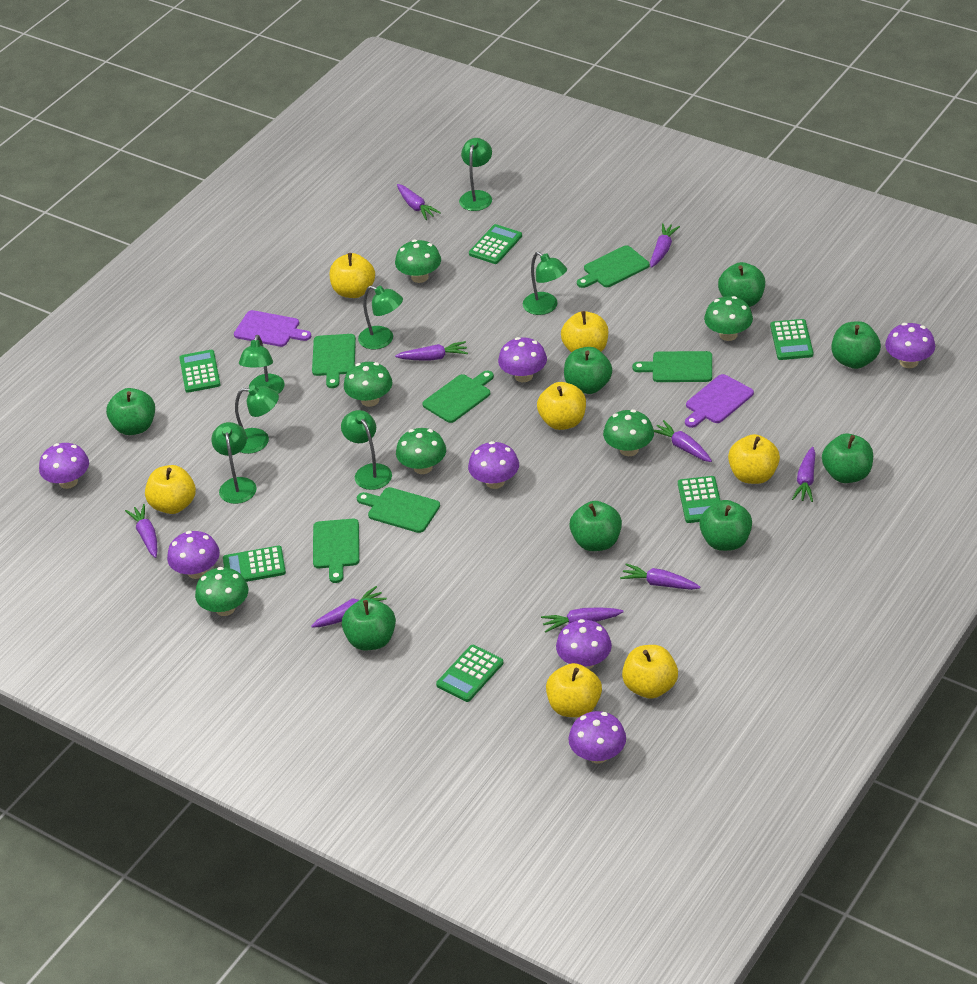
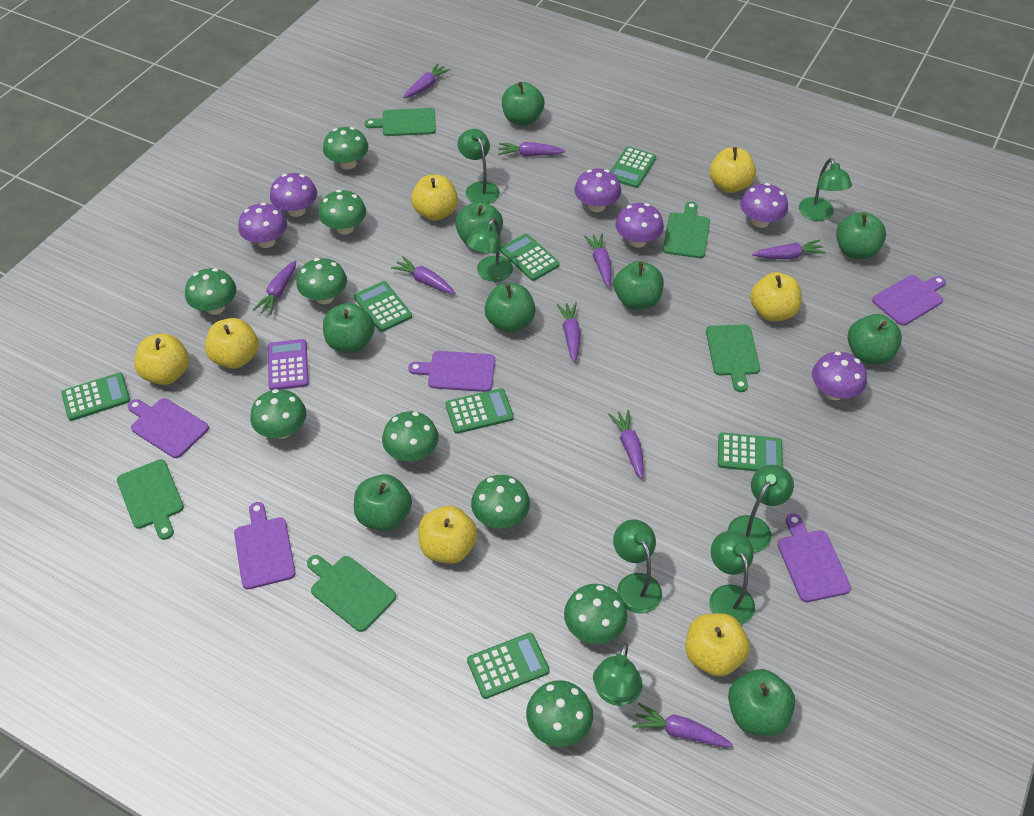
green apple: [106,388,155,435] [342,598,396,650] [564,347,612,394] [569,501,622,551] [699,500,752,551] [718,262,765,307] [822,434,873,483] [831,321,881,369] = 8 -> [323,303,375,353] [354,474,412,531] [455,201,503,245] [484,283,536,333] [502,82,545,126] [614,261,664,310] [728,669,795,736] [836,212,886,259] [848,314,902,364] = 9
green calculator: [179,350,221,393] [223,546,286,582] [436,645,503,702] [469,224,522,264] [678,476,721,523] [770,319,813,360] = 6 -> [61,372,130,421] [354,281,412,332] [445,388,514,434] [467,633,549,699] [500,234,560,281] [610,147,656,188] [718,432,783,471] = 7
green cutting board: [312,334,356,388] [313,519,359,583] [357,487,440,533] [422,371,494,423] [577,245,649,288] [632,351,712,382] = 6 -> [117,459,184,540] [307,555,396,632] [365,108,436,136] [663,201,710,258] [706,324,760,392] = 5
green mushroom: [195,567,248,616] [344,362,392,407] [395,240,441,283] [396,428,446,474] [603,410,654,456] [704,296,753,341] = 6 -> [185,268,237,315] [250,389,306,439] [296,258,347,304] [318,190,366,235] [323,127,368,170] [382,411,439,461] [471,475,530,528] [526,680,593,747] [564,584,627,644] = 9
purple calculator: none = 0 -> [268,339,309,390] = 1
purple cutting board: [234,310,311,347] [685,374,754,428] = 2 -> [128,398,209,458] [234,502,295,589] [408,351,495,392] [777,513,851,602] [872,275,946,326] = 5
purple mushroom: [39,443,89,489] [167,531,220,579] [468,441,519,489] [498,337,547,382] [556,619,612,669] [568,711,626,763] [885,323,935,368] = 7 -> [238,203,287,248] [270,173,317,217] [574,169,621,212] [615,203,664,248] [740,183,788,228] [812,352,867,400] = 6

